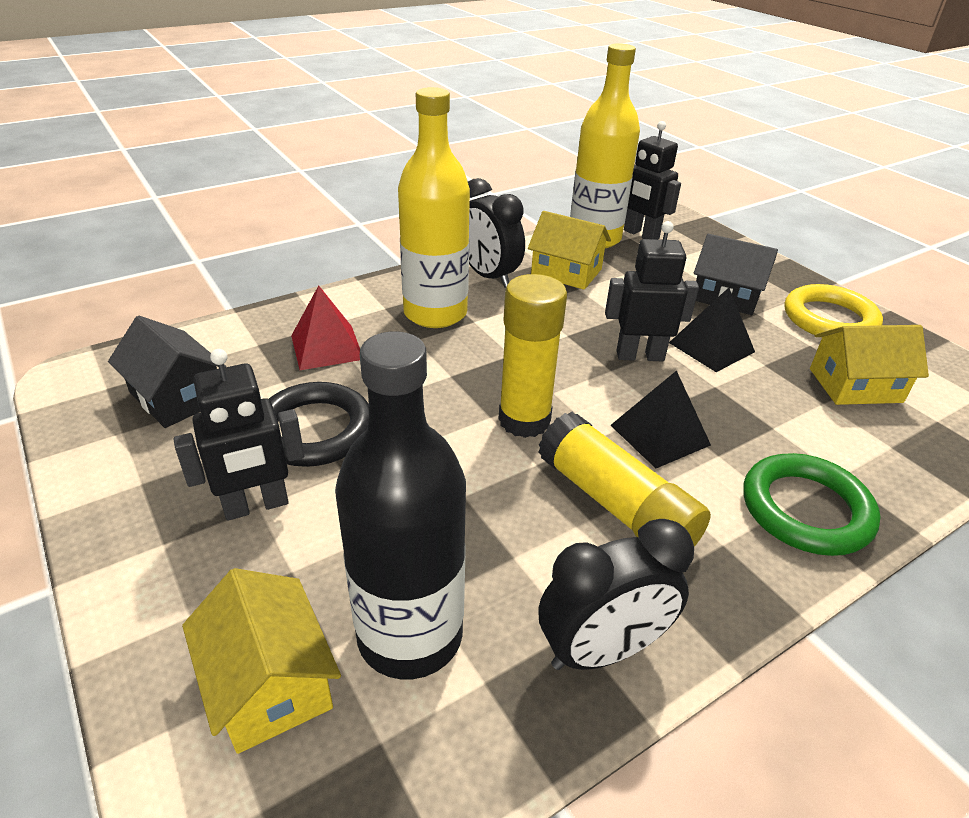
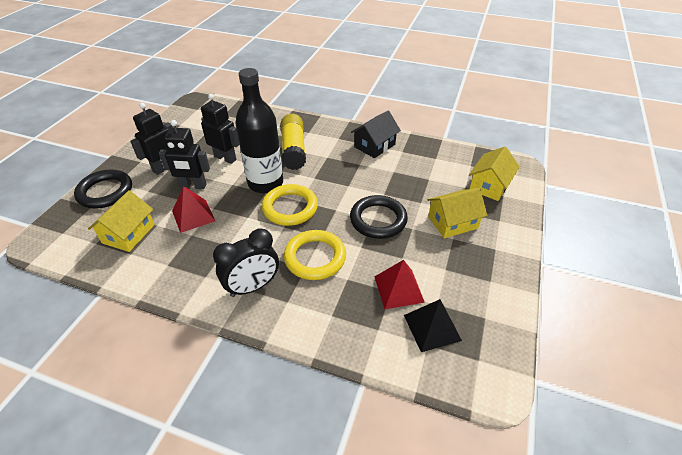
black clock: [468,178,525,288] [539,519,694,670] = 2 -> [213,228,279,297] = 1
black house: [108,316,226,428] [694,234,778,315] = 2 -> [351,111,401,158] = 1
black pyramid: [610,370,711,468] [669,288,755,372] = 2 -> [404,299,462,352] = 1
black ring: [269,382,369,467] = 1 -> [74,169,132,209] [350,195,408,239] = 2
green ring: [743,453,881,556] = 1 -> none = 0
red pyramid: [291,286,360,370] = 1 -> [172,186,215,233] [375,260,425,309] = 2
yellow bottle: [398,87,470,328] [570,43,640,248] = 2 -> none = 0
yellow glue stick: [499,274,567,438] [538,412,711,546] = 2 -> [281,114,306,170] = 1
yellow ring: [785,284,883,338] = 1 -> [262,184,318,226] [284,230,346,280] = 2

